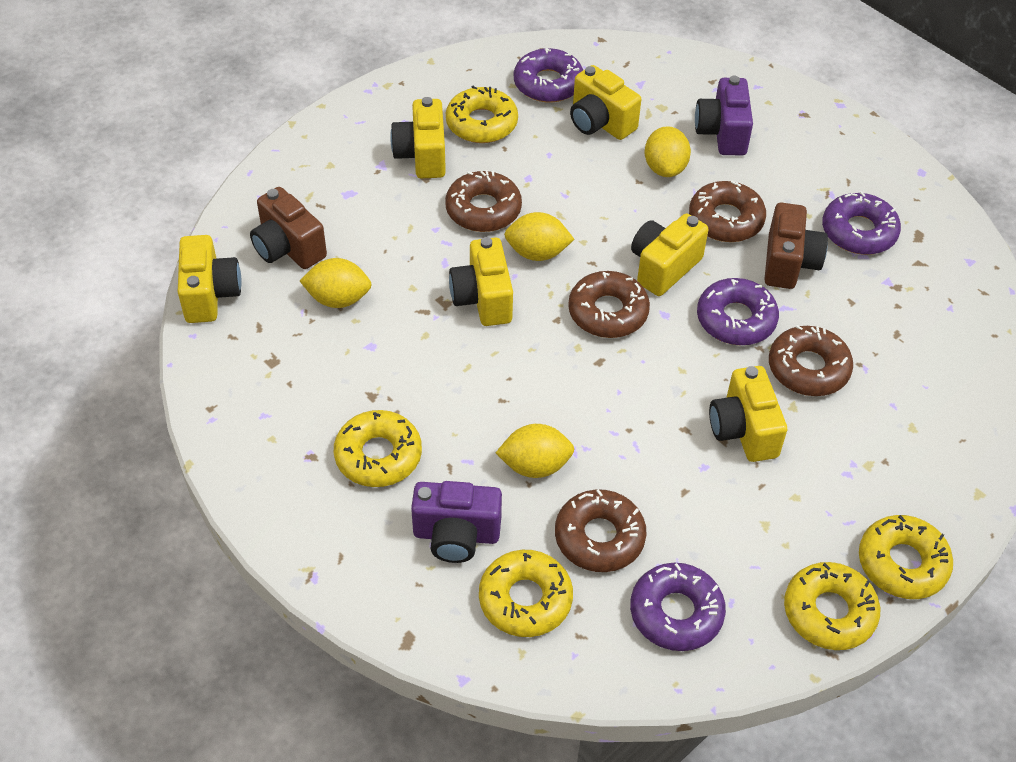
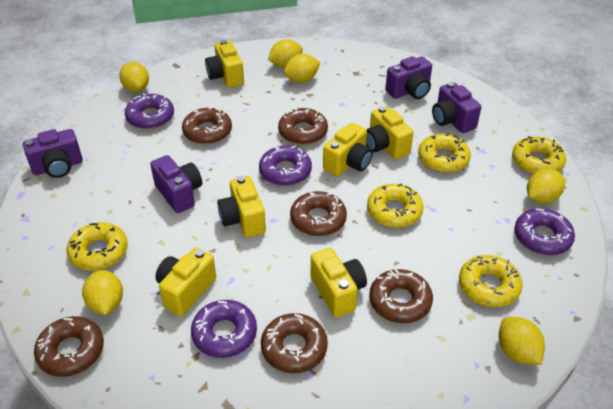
brown camera: [250,187,327,269] [764,202,828,289] = 2 -> none = 0
brown donut: [445,170,522,232] [555,489,646,572] [568,271,650,338] [689,181,766,242] [769,325,853,396] = 5 -> [34,316,104,377] [182,107,232,144] [261,313,328,373] [278,108,328,145] [290,191,347,236] [369,269,433,323] = 6
purple camera: [411,481,502,563] [695,76,753,156] = 2 -> [23,129,83,178] [150,155,202,213] [385,56,432,99] [432,82,481,133] = 4
yellow lemon: [300,258,372,308] [496,424,574,478] [504,212,574,261] [645,126,691,177] = 4 -> [82,270,123,315] [119,62,149,92] [268,39,303,68] [284,54,320,83] [499,317,545,365] [527,169,565,203] = 6

